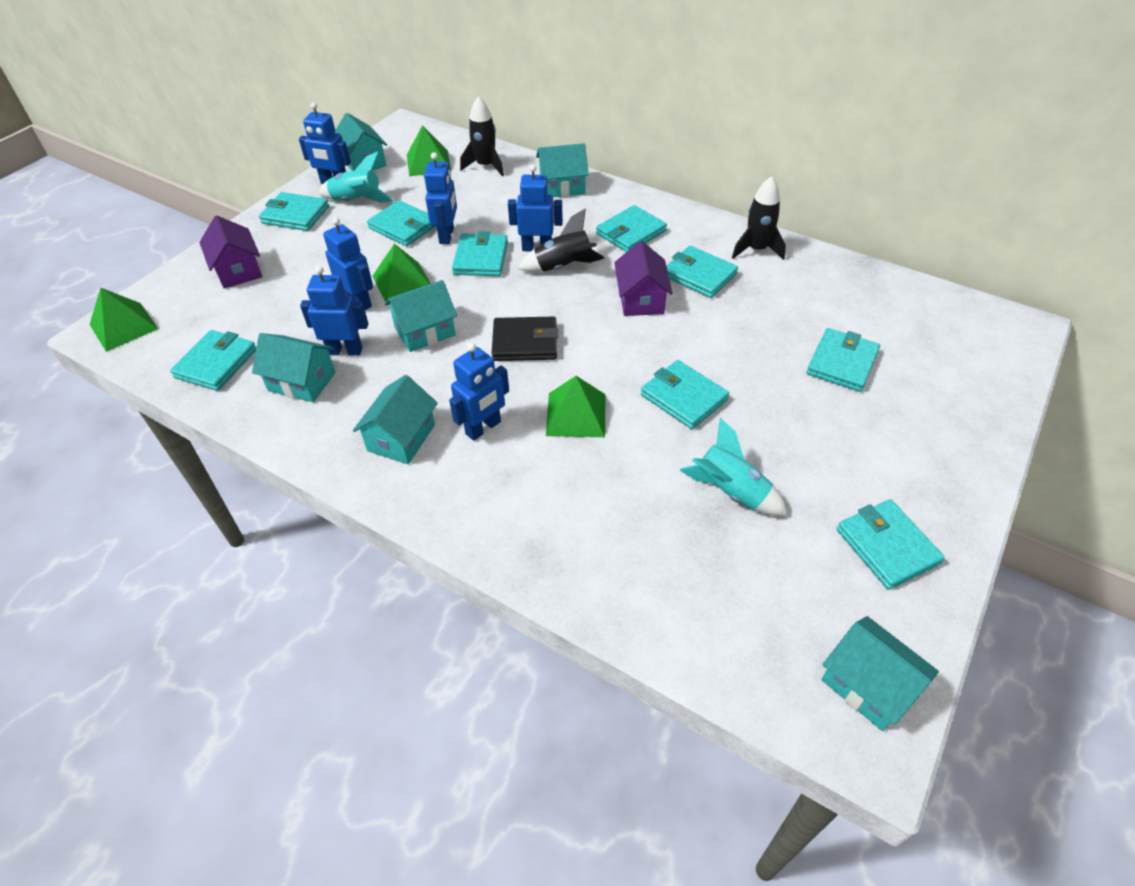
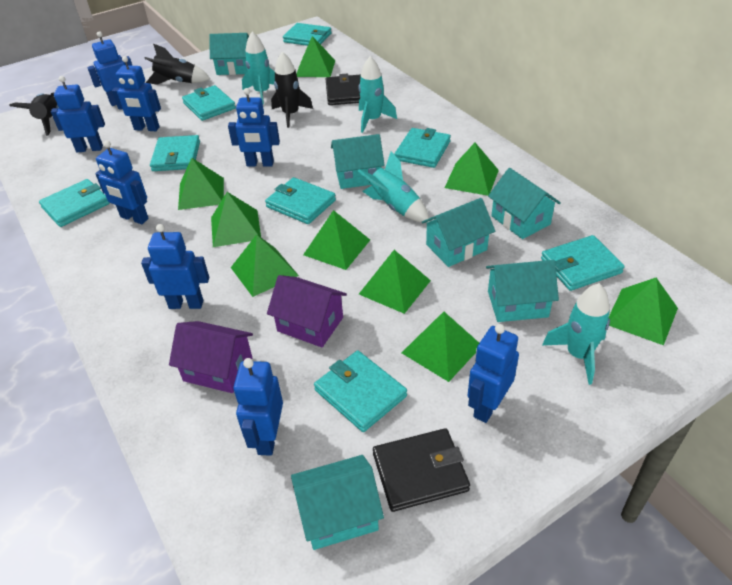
black wallet: [492,317,558,361] = 1 -> [326,73,361,105] [373,428,470,512] = 2
blue robot: [299,102,351,184] [300,266,368,355] [323,217,373,310] [424,152,457,244] [449,343,509,441] [508,164,563,251] = 6 -> [51,76,105,152] [87,31,132,106] [95,140,149,224] [112,56,161,131] [141,224,209,309] [228,88,280,167] [233,358,283,456] [467,324,519,423] = 8
green pyramid: [89,287,158,352] [372,244,431,302] [407,125,451,176] [546,376,605,437] = 4 -> [178,158,224,210] [211,192,261,247] [231,234,299,297] [296,36,335,77] [303,210,370,270] [359,250,431,314] [402,312,479,382] [445,143,499,196] [609,278,678,345] = 9
turquoise rocket: [318,151,394,203] [680,418,788,516] = 2 -> [242,32,275,104] [358,151,429,223] [359,56,397,133] [542,283,610,385] = 4
turquoise wallet: [170,330,256,391] [259,192,329,231] [367,200,436,246] [452,231,508,276] [596,205,667,252] [641,360,729,429] [666,246,738,298] [807,328,880,392] [837,499,945,590] = 9 -> [39,179,109,227] [150,135,200,171] [182,85,236,121] [265,177,336,224] [283,23,332,46] [314,350,407,432] [394,128,451,168] [541,235,625,291] = 8

